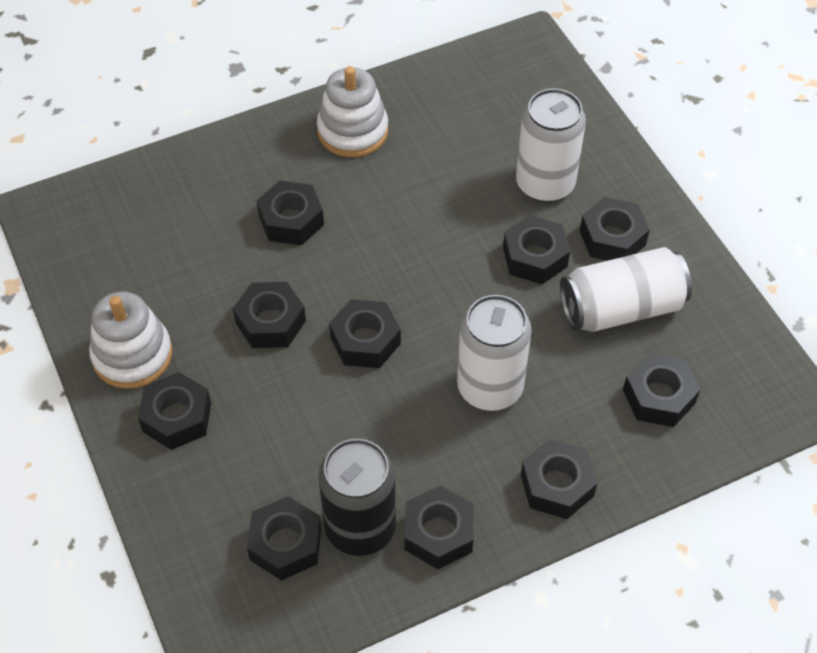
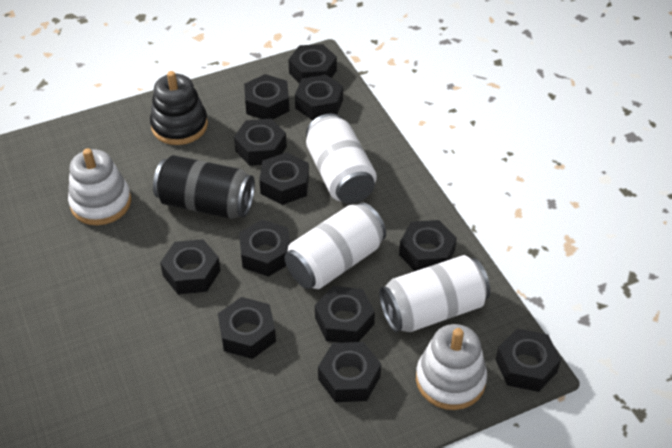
black nut: [138,372,211,450] [233,282,306,348] [247,496,321,581] [257,180,324,245] [329,299,401,368] [404,485,474,569] [503,215,570,284] [521,439,597,519] [580,197,650,261] [623,353,700,427] = 10 -> [160,239,221,294] [218,297,276,359] [234,119,287,166] [239,220,290,277] [244,74,289,120] [259,152,309,205] [288,44,337,84] [295,74,343,121] [315,286,375,343] [318,342,381,402] [399,220,457,271] [496,328,561,392] = 12
black stacking toy: none = 0 -> [150,71,208,145] = 1

